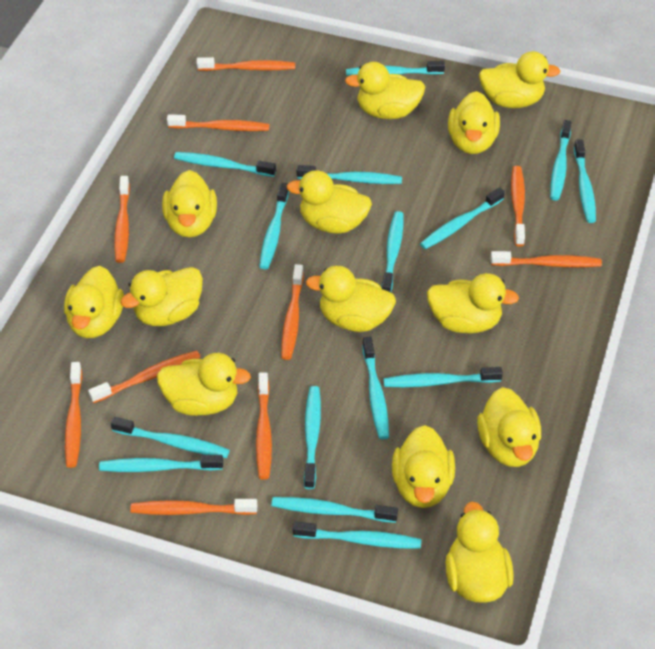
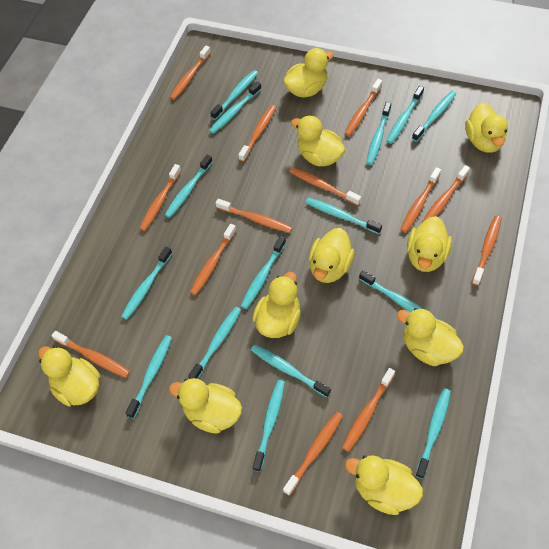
orange toothbrush: [65,362,82,468] [88,350,201,403] [114,176,130,263] [130,499,257,515] [167,114,269,131] [196,57,295,71] [256,372,272,480] [282,264,304,360] [490,251,602,267] [511,166,525,247] = 10 -> [51,331,130,378] [139,164,181,231] [170,45,211,100] [190,224,236,295] [216,199,293,233] [238,105,276,162] [283,412,343,496] [289,167,361,205] [342,368,395,452] [344,79,382,136] [400,167,441,233] [422,165,470,222] [472,216,502,286] = 13
yellow duck: [64,266,124,338] [120,267,203,326] [157,353,251,416] [162,170,217,237] [287,170,372,234] [306,266,396,332] [345,62,425,119] [392,425,455,508] [427,273,519,334] [445,502,514,603] [448,91,500,154] [477,387,541,467] [479,51,560,108] = 13 -> [38,346,100,407] [169,378,242,434] [252,272,301,338] [283,48,334,98] [291,115,345,166] [309,228,355,283] [345,455,423,515] [397,308,464,366] [407,216,452,272] [465,103,508,153] = 10

